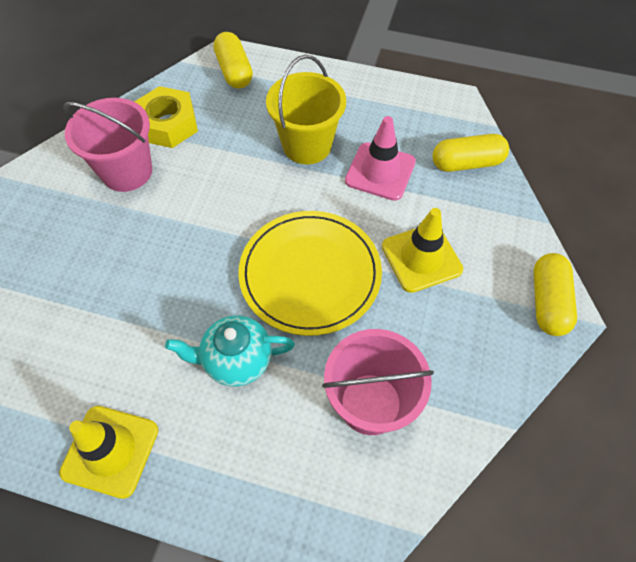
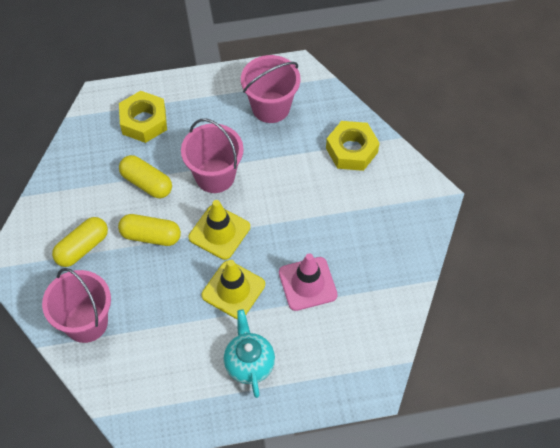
pink bucket: [63,98,152,192] [322,329,434,435] = 2 -> [42,268,111,343] [181,118,244,193] [241,55,300,123] = 3
yellow bucket: [266,55,346,164] = 1 -> none = 0
yellow nut: [134,86,198,148] = 1 -> [119,91,167,143] [326,121,380,171] = 2
yellow plate: [238,211,382,336] = 1 -> none = 0

